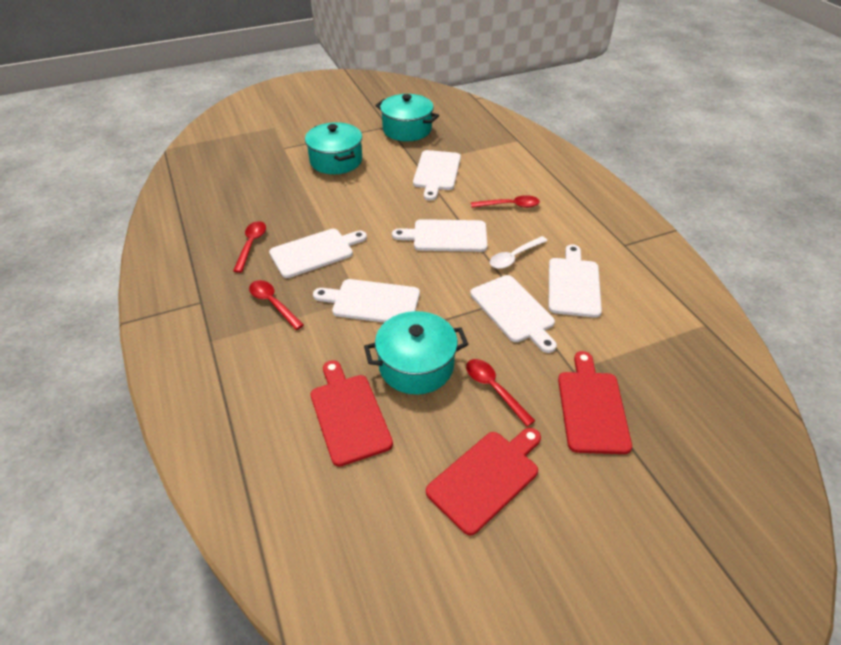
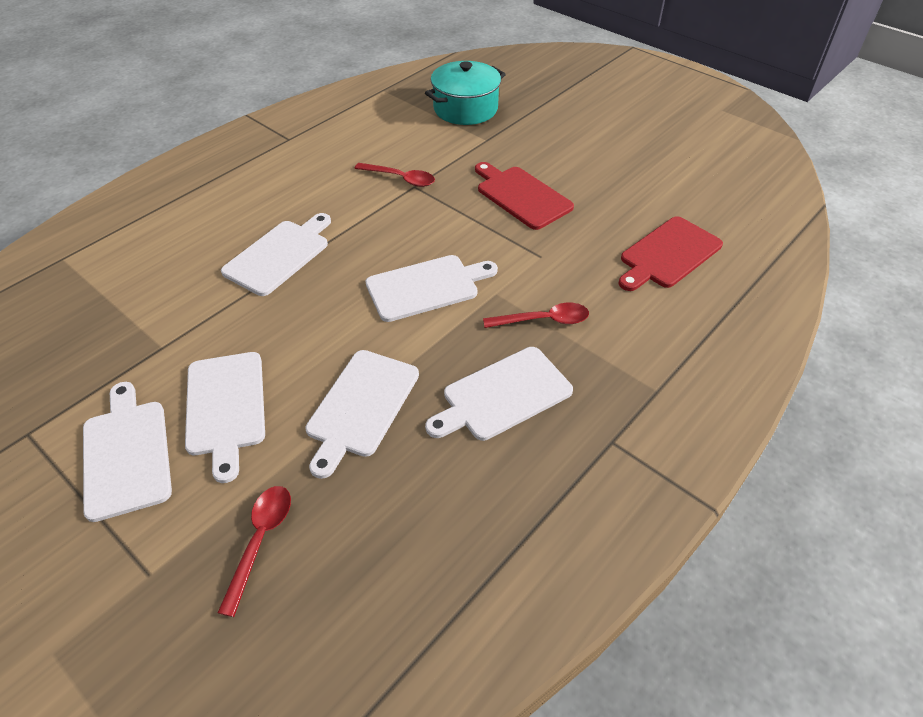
red cutting board: [310,360,393,467] [426,428,541,536] [558,351,632,454] = 3 -> [475,162,574,230] [619,216,723,291] = 2
red spoon: [233,221,266,273] [249,280,304,330] [466,359,535,427] [471,195,540,208] = 4 -> [218,486,291,617] [354,163,435,187] [483,303,589,328] = 3
turquoise pot: [305,122,362,174] [364,311,468,395] [375,94,439,141] = 3 -> [425,61,506,125] = 1
white spoon: [490,236,547,269] = 1 -> none = 0

